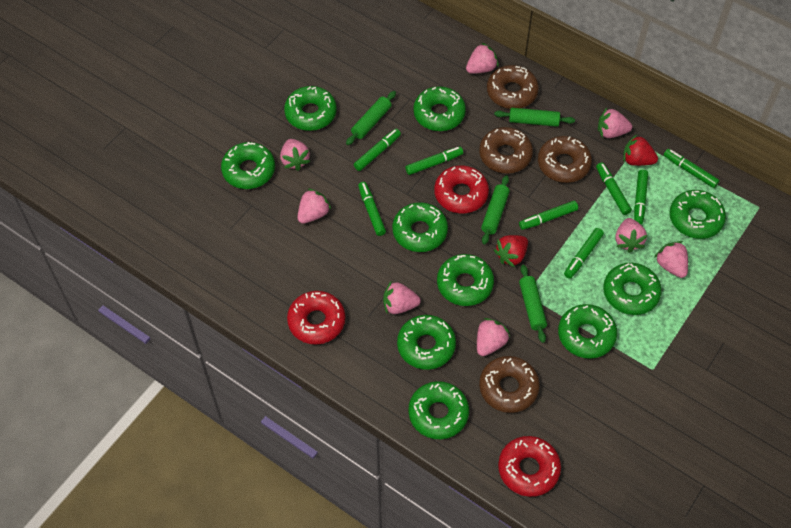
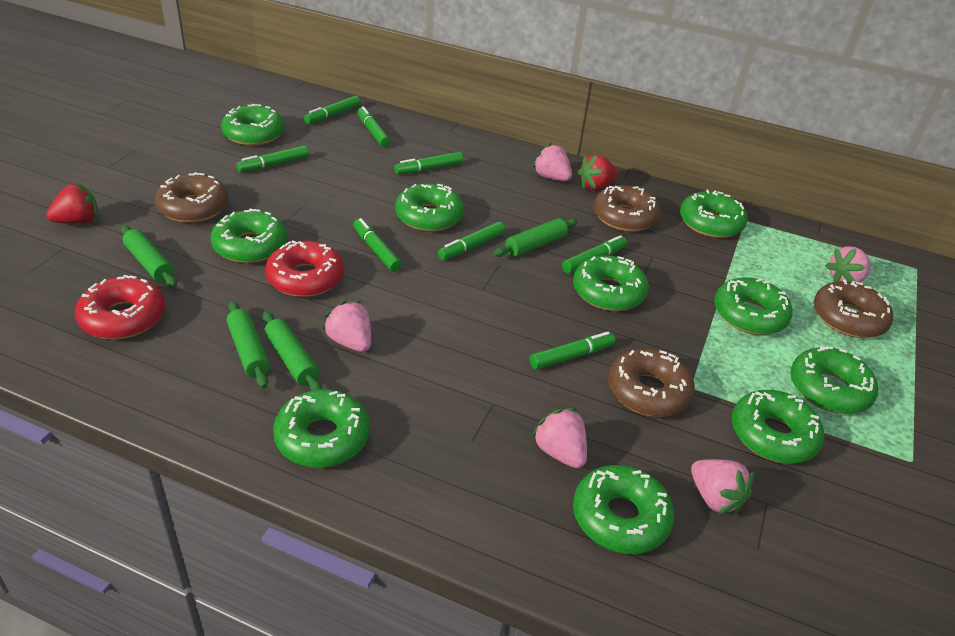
pink strawberry: [280,139,311,171] [297,188,331,224] [383,282,421,314] [466,42,499,74] [477,318,510,356] [598,108,632,138] [615,218,647,253] [654,241,688,278] = 8 -> [323,301,371,352] [531,408,587,468] [532,143,572,181] [691,459,754,515] [825,246,871,283] = 5
red donut: [287,291,346,345] [434,165,489,214] [498,436,561,497] = 3 -> [75,275,165,339] [265,240,344,297] = 2

